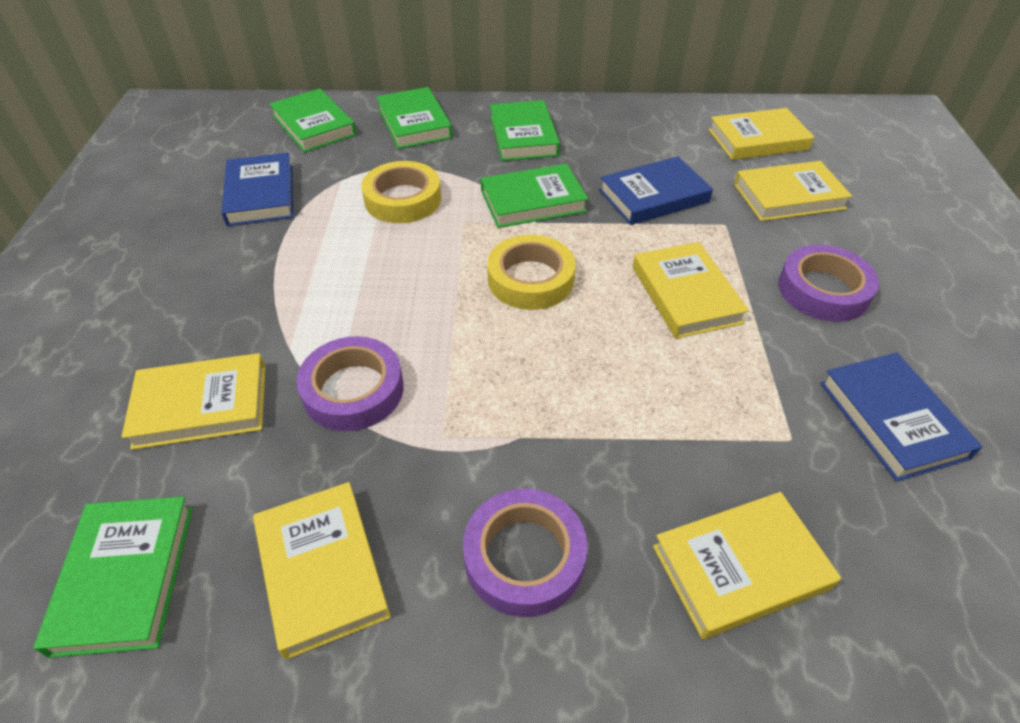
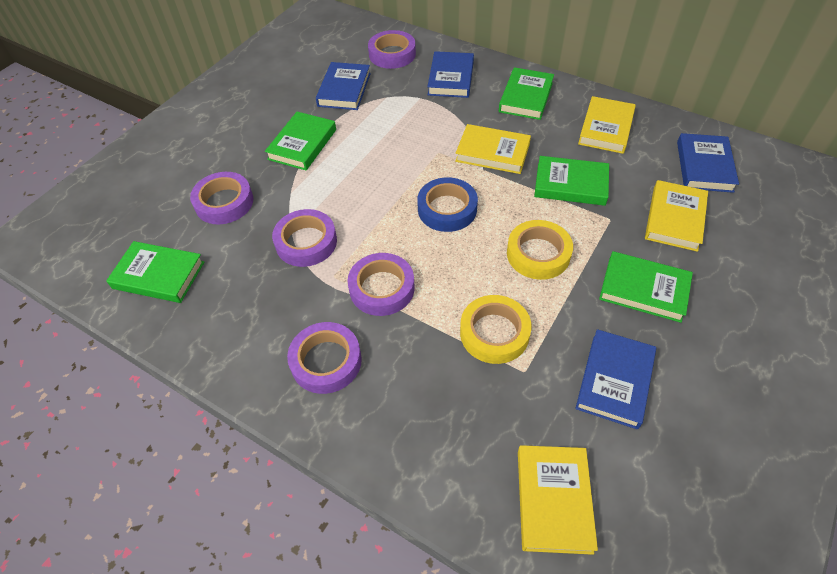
blue book: [221,153,293,226] [599,156,713,225] [820,353,982,482] = 3 -> [316,62,371,110] [427,51,474,98] [575,329,656,429] [677,133,739,193] = 4
blue tape: none = 0 -> [417,177,478,232] = 1
purple tape: [297,336,404,431] [463,489,588,617] [778,245,879,322] = 3 -> [190,172,253,224] [272,209,337,267] [287,322,362,394] [348,253,415,316] [368,30,416,69] = 5
yellow book: [121,353,266,450] [253,482,391,659] [633,242,749,339] [653,492,841,639] [708,108,814,160] [734,161,852,221] = 6 -> [455,124,531,174] [518,445,598,555] [578,96,636,154] [645,180,708,252] = 4

